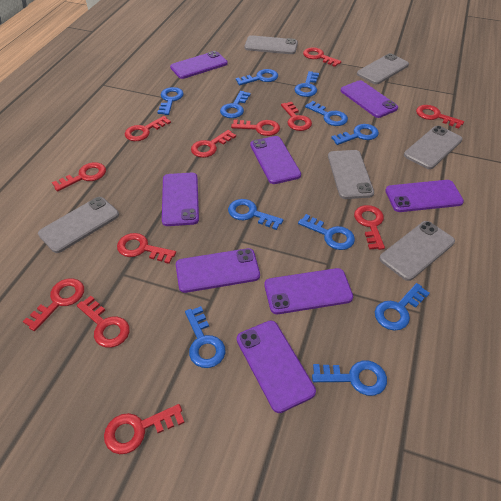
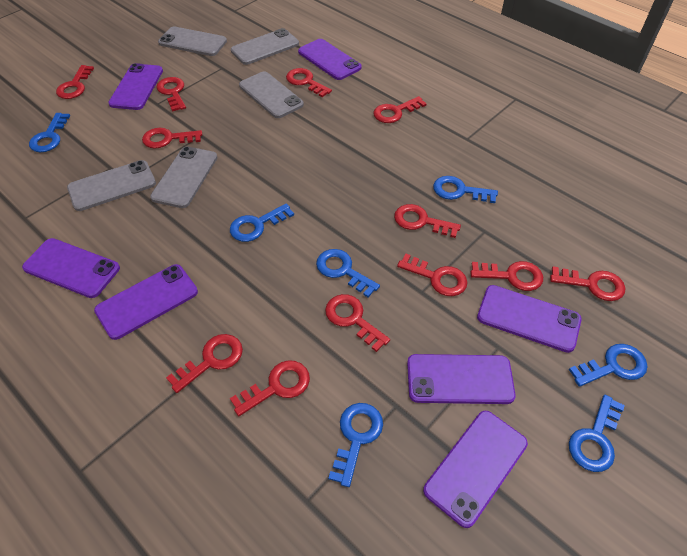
blue key: [157,87,184,115] [185,306,226,368] [220,91,251,118] [228,199,283,230] [236,69,278,85] [294,71,319,97] [298,214,355,250] [305,101,348,126] [312,361,387,396] [331,124,379,145] [375,283,430,331] = 11 -> [29,113,70,152] [230,203,294,242] [316,249,380,297] [328,403,383,487] [433,176,498,203] [569,344,648,387] [569,394,625,472] = 7
grey phone: [38,197,119,253] [244,35,298,54] [328,150,374,199] [357,53,409,84] [379,221,455,281] [404,126,462,169] = 6 -> [67,160,156,211] [150,146,218,208] [158,26,227,56] [231,28,299,65] [239,71,304,118] = 5
purple phone: [162,173,199,226] [170,51,228,79] [176,248,260,293] [237,320,316,413] [250,136,301,184] [264,268,353,314] [341,80,398,118] [385,180,464,212] = 8 -> [22,238,120,298] [94,264,198,340] [108,63,163,110] [298,39,362,80] [407,354,516,404] [423,411,528,528] [477,285,582,353] = 7

